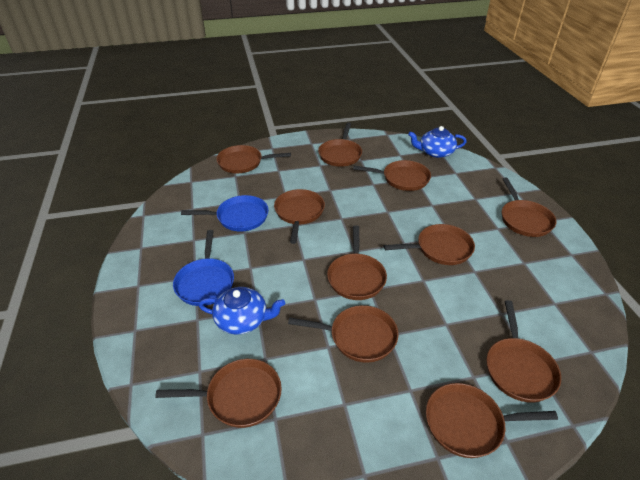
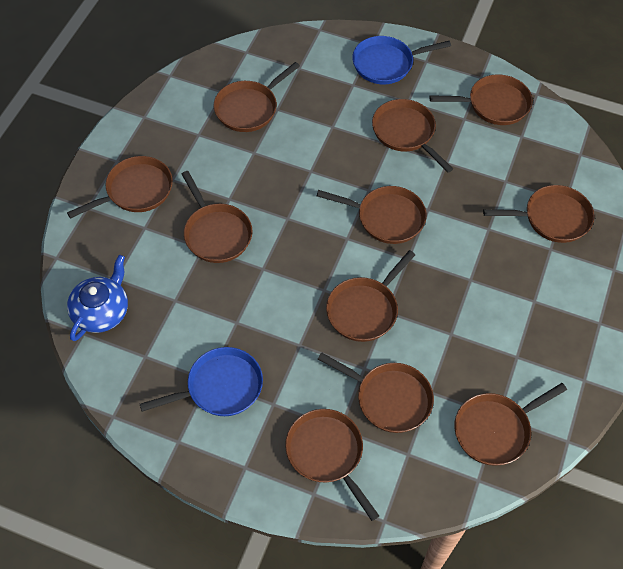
blue teapot: [199,287,285,334] [408,126,467,158] = 2 -> [67,255,128,341] = 1

